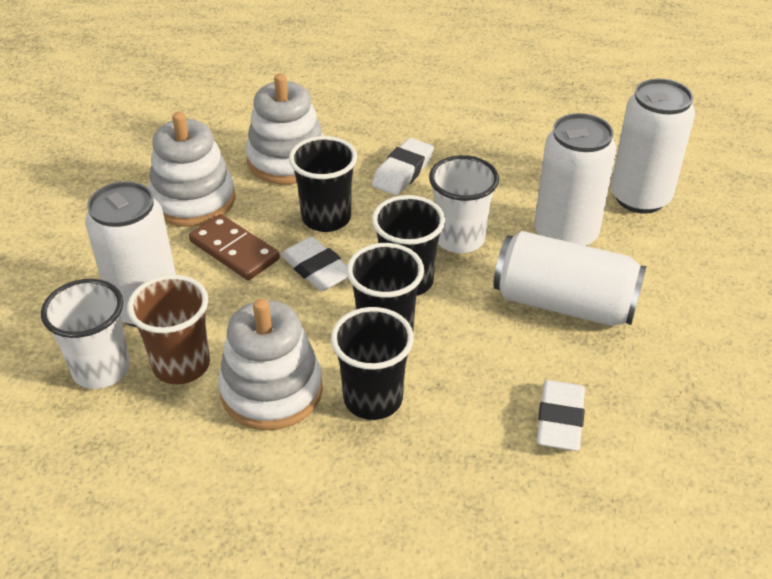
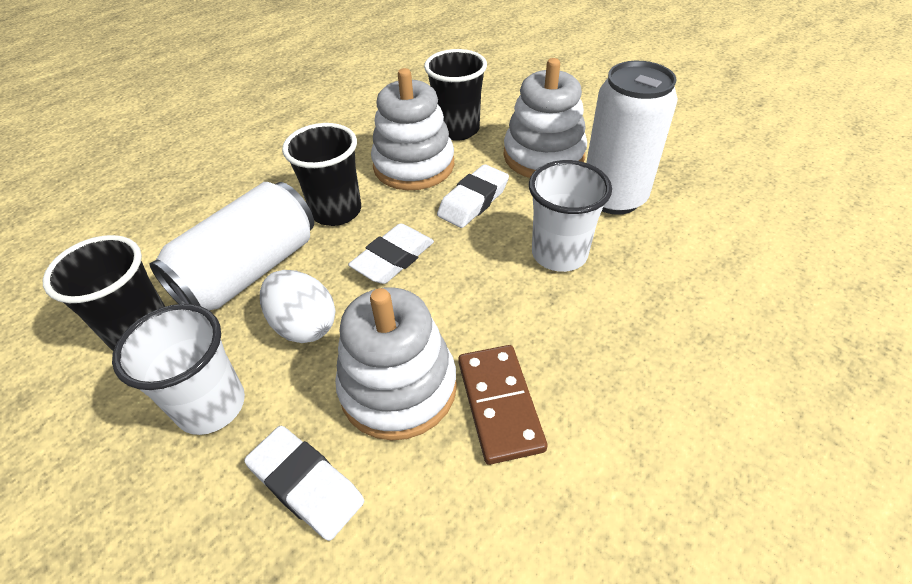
black cup: [289,136,357,232] [331,307,414,420] [347,243,424,331] [372,195,445,296] = 4 -> [43,235,165,351] [282,123,361,226] [424,49,487,141] = 3
brown cup: [127,275,210,384] = 1 -> none = 0
white can: [85,181,176,327] [493,231,647,326] [534,113,616,246] [610,79,695,214] = 4 -> [150,182,314,310] [586,61,678,215] = 2
white egg: none = 0 -> [260,270,336,343] = 1

